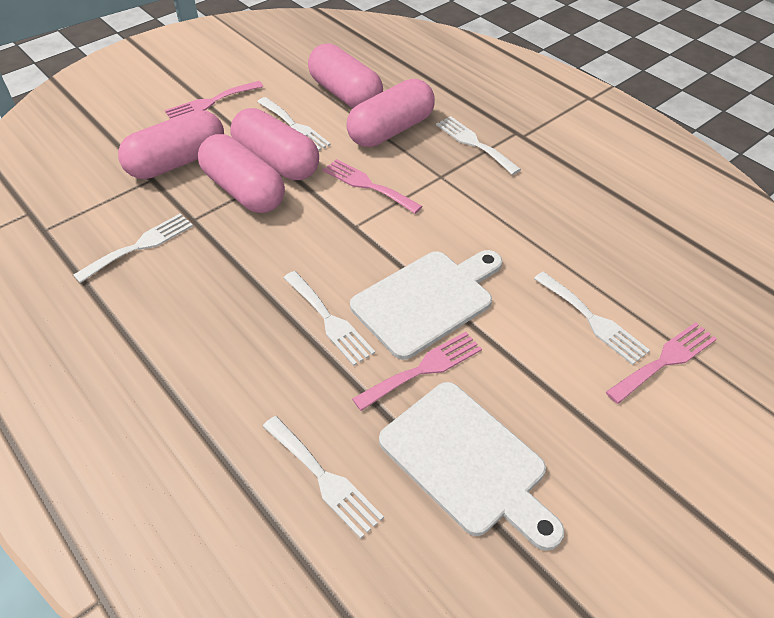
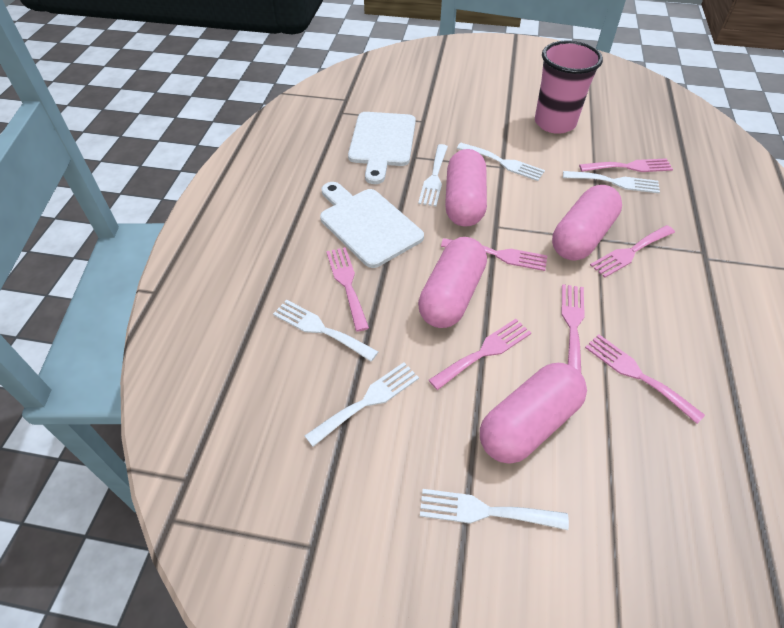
pink capsule: [118,110,224,179] [198,134,285,213] [230,108,319,180] [308,43,383,108] [346,79,435,147] = 5 -> [418,237,487,328] [445,149,487,226] [480,363,587,464] [552,185,622,261] = 4
pink cup: none = 0 -> [535,41,603,134] = 1
pink fork: [165,81,263,119] [323,159,423,214] [352,332,482,411] [606,322,717,404] = 4 -> [326,247,369,332] [429,319,531,390] [441,238,547,271] [562,284,585,373] [579,158,673,172] [585,334,705,424] [590,225,675,278] = 7

